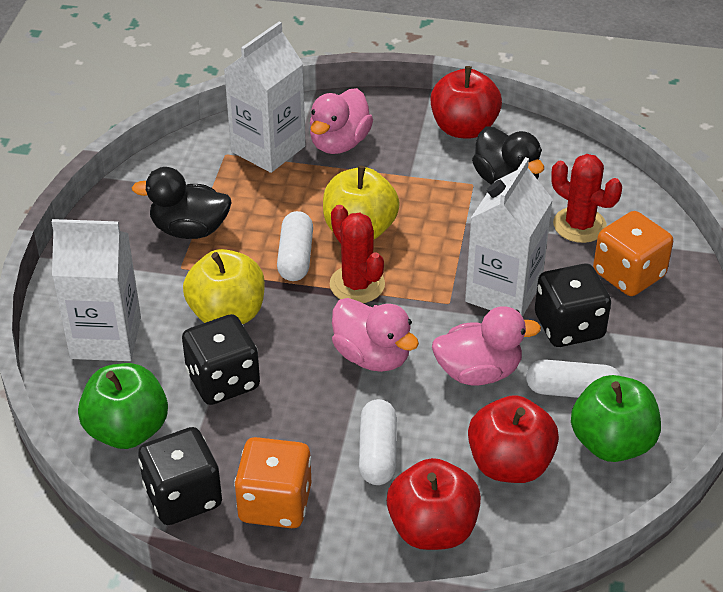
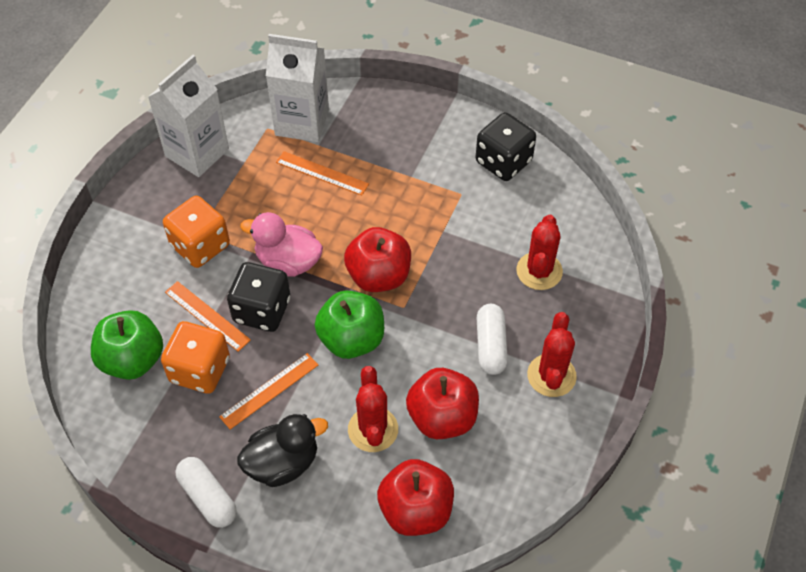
black dice: [138,427,222,525] [182,314,260,405] [535,263,611,347] = 3 -> [227,262,290,332] [476,112,536,181] = 2
black duck: [132,167,232,239] [472,127,544,185] = 2 -> [237,414,328,487] = 1
orange ruler: none = 0 -> [165,281,251,352] [219,353,318,430] [276,151,369,196] = 3
pink duck: [310,88,373,154] [332,298,419,372] [432,306,541,386] = 3 -> [240,212,323,277] = 1
red cactus: [330,205,385,303] [551,154,622,243] = 2 -> [348,366,398,452] [516,215,563,290] [527,312,577,397] = 3
white capsule: [277,211,313,281] [359,399,397,485] [526,359,621,398] = 3 -> [175,457,237,528] [477,304,508,375] = 2
white carton: [52,219,141,361] [224,21,306,173] [465,157,553,317] = 3 -> [148,55,229,177] [266,34,329,142] = 2
yellow apple: [183,249,265,324] [323,166,400,239] = 2 -> none = 0

